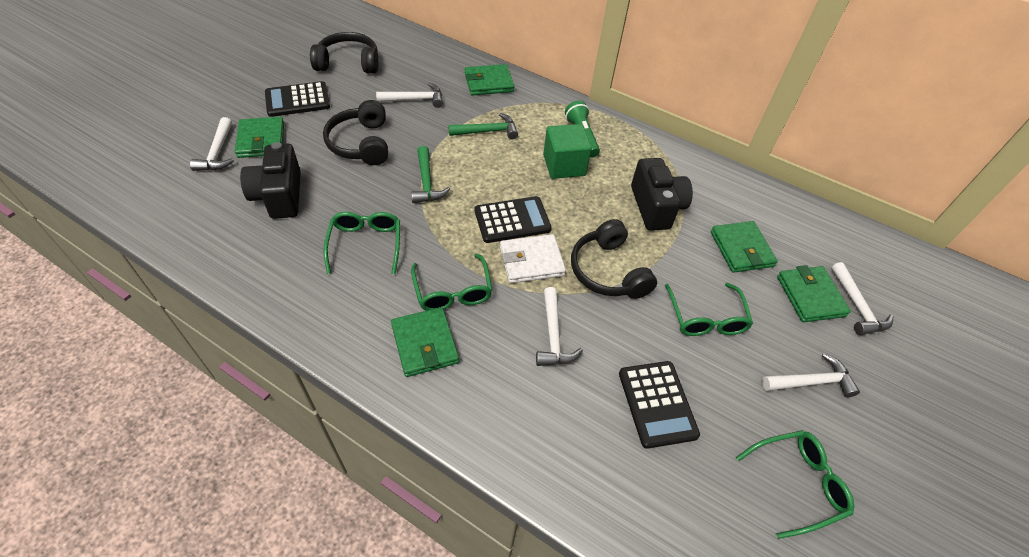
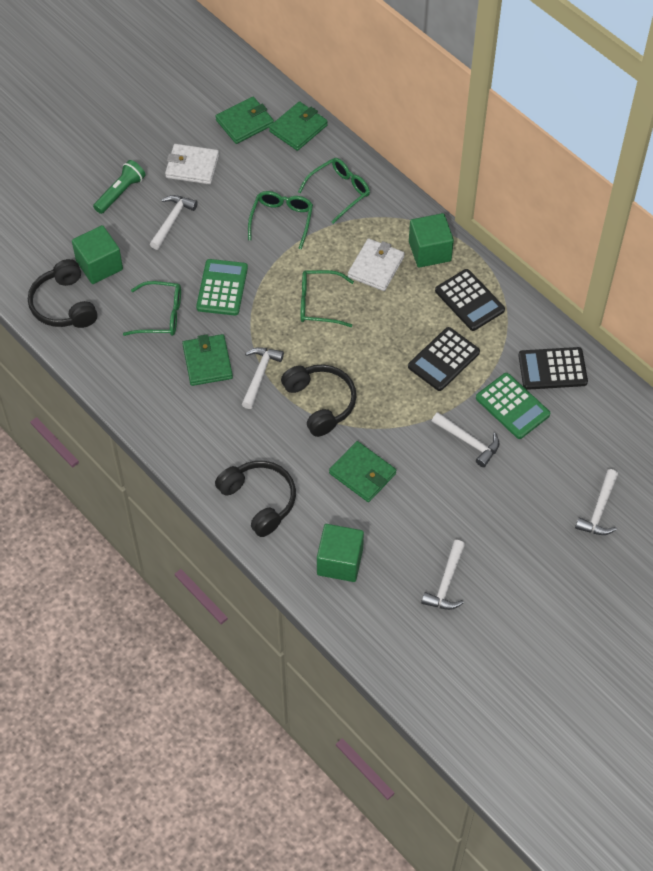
black camera: [240,142,301,219] [631,158,693,231] = 2 -> none = 0
green calculator: none = 0 -> [196,259,248,316] [476,373,550,439] = 2
green cube: [543,124,592,179] = 1 -> [72,225,123,284] [317,524,364,582] [409,213,454,268] = 3
green hammer: [411,146,450,203] [448,113,518,139] = 2 -> none = 0
green wallet: [235,117,284,158] [391,307,459,377] [465,64,515,96] [711,221,778,273] [777,265,851,322] = 5 -> [182,334,233,386] [215,97,274,144] [269,101,328,151] [329,441,397,502] = 4
white wallet: [500,234,566,283] = 1 -> [165,144,219,184] [348,238,405,291] = 2

